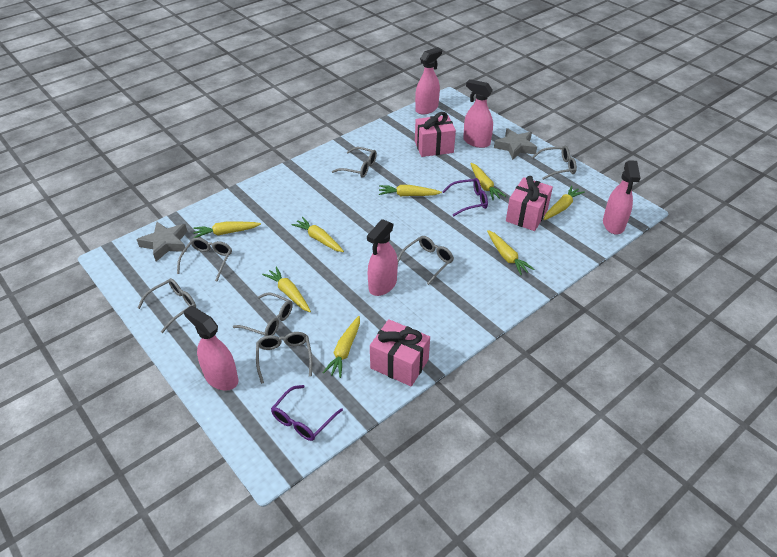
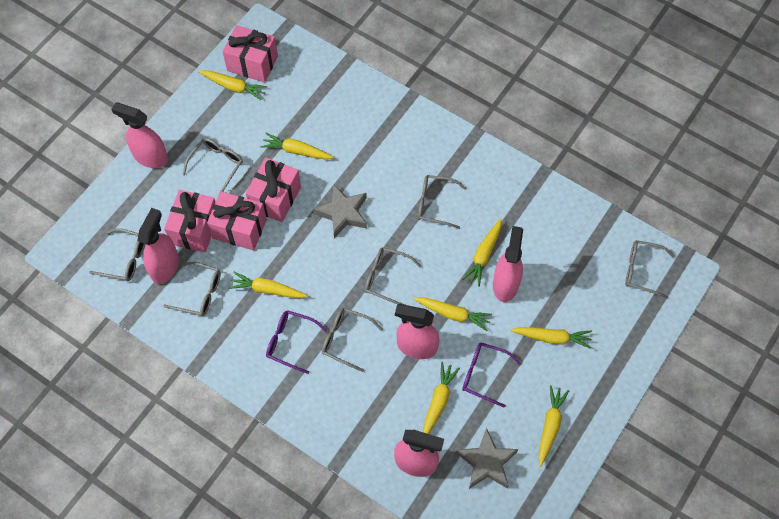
pink gift: [370,319,430,387] [415,112,456,157] [506,176,553,231] = 3 -> [164,190,216,252] [207,191,267,250] [223,25,278,83] [246,157,301,222] = 4

